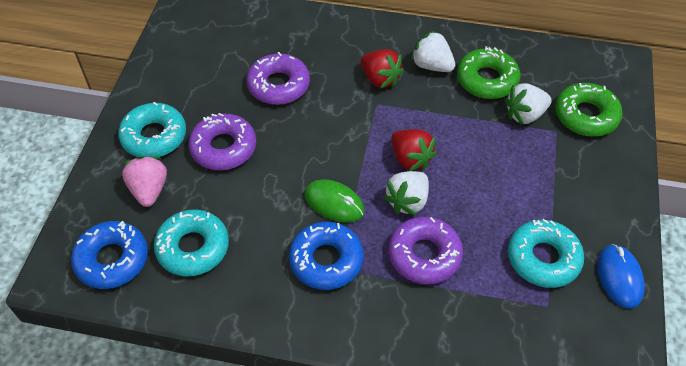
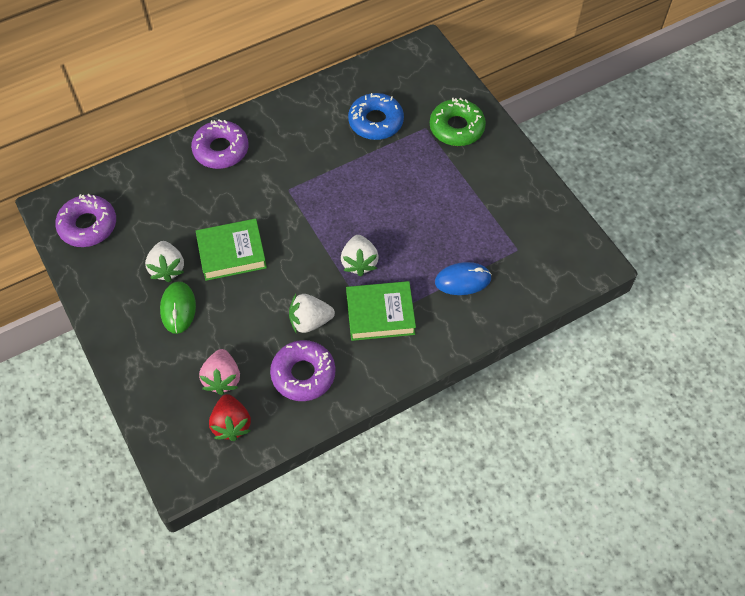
blue donut: [71,221,148,289] [289,222,364,290] = 2 -> [348,93,404,140] = 1
green book: none = 0 -> [196,219,267,281] [346,281,416,341] = 2
green donut: [457,46,521,99] [555,83,623,137] = 2 -> [430,98,486,146] = 1
red strawberry: [361,49,404,88] [391,129,437,171] = 2 -> [209,394,251,441] = 1
turquoise donut: [118,102,186,157] [154,209,229,276] [508,219,584,288] = 3 -> none = 0

